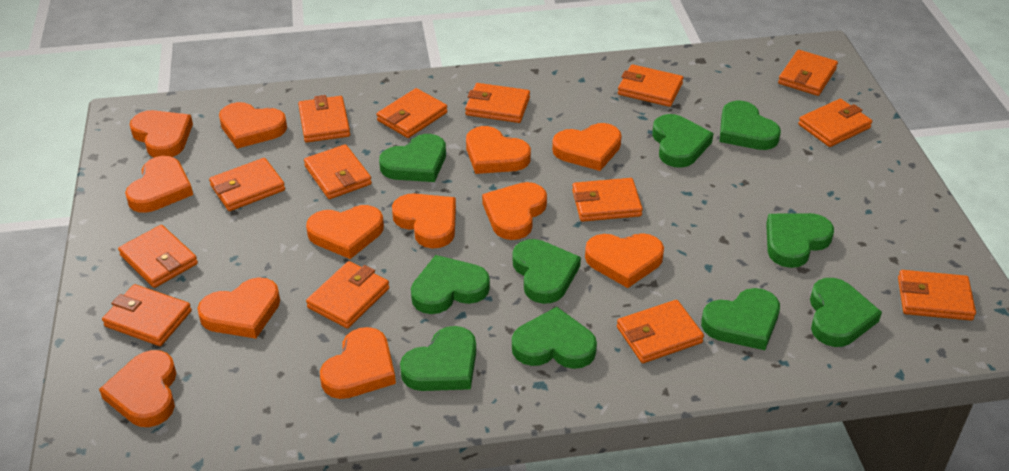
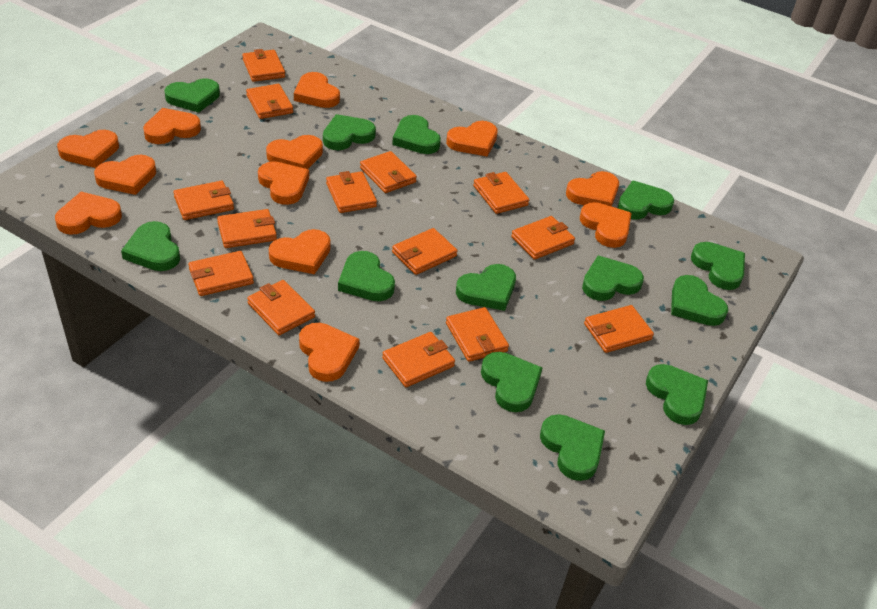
green heart: [379,134,446,182] [400,326,476,391] [411,255,490,314] [512,307,597,369] [513,239,581,304] [652,114,714,168] [701,288,780,350] [720,101,781,150] [766,213,834,268] [810,278,882,347] = 10 -> [121,221,180,271] [165,79,220,113] [323,114,376,150] [338,251,395,301] [392,115,441,154] [456,264,516,311] [481,352,542,412] [540,414,605,481] [582,256,644,301] [618,181,674,219] [646,364,708,425] [671,275,728,326] [691,242,745,290] = 13

